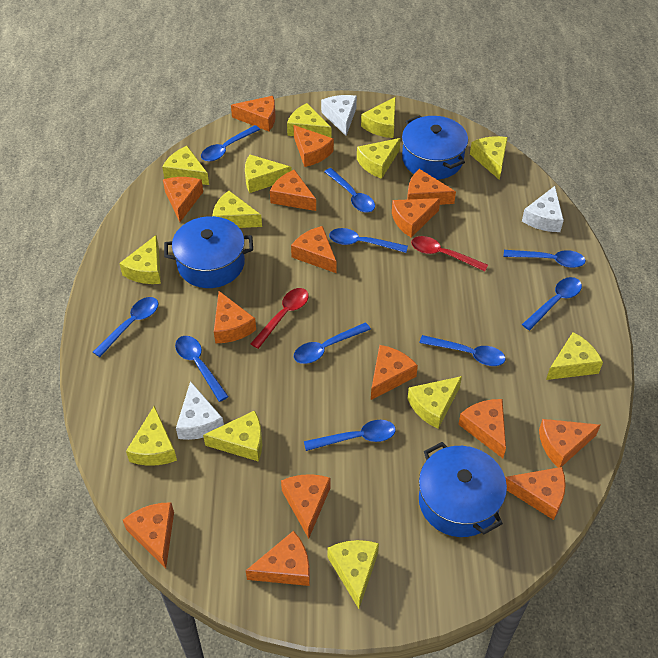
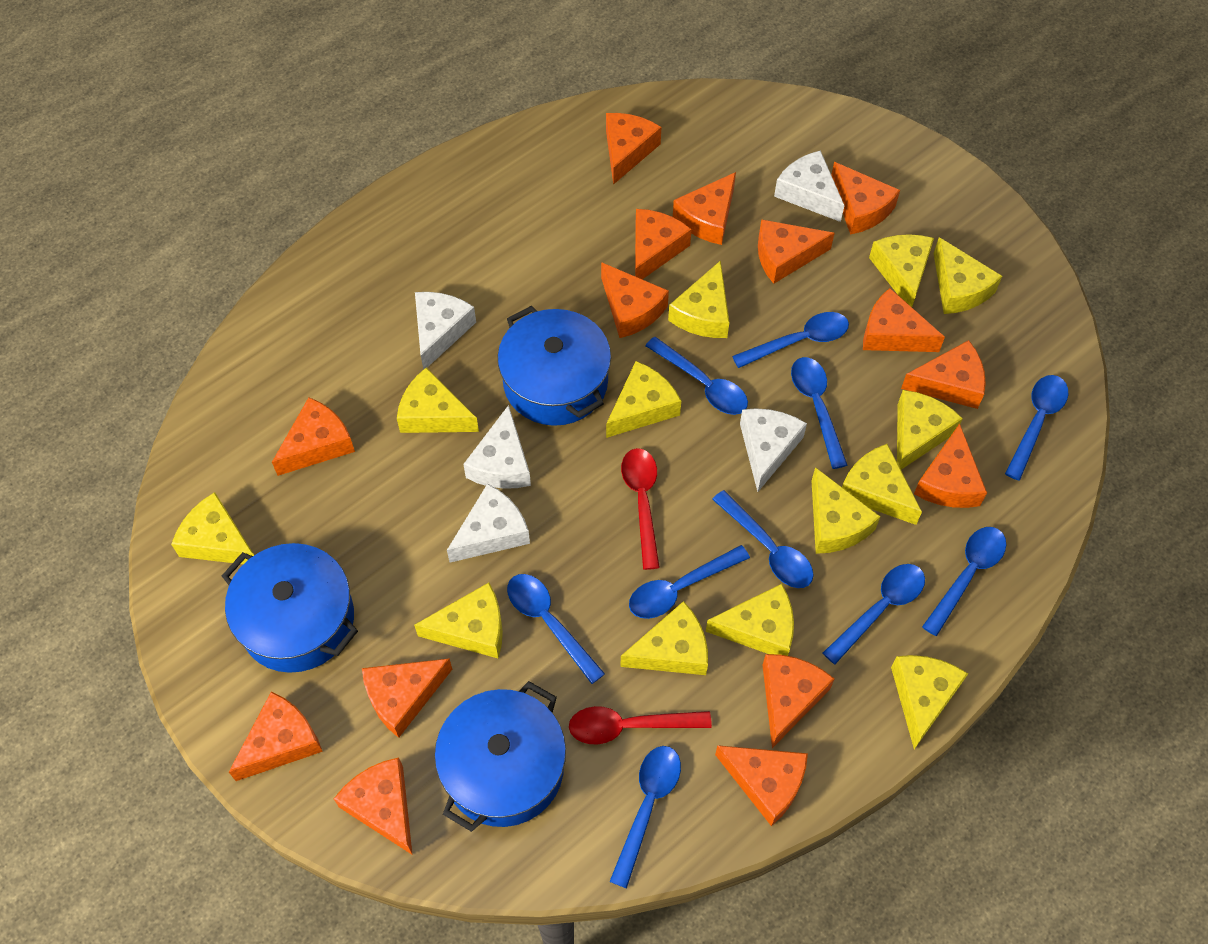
white cheese: [176,381,224,440] [321,95,357,136] [522,186,564,232] = 3 -> [415,292,476,370] [447,484,530,563] [463,405,531,489] [740,408,807,492] [774,150,845,222] = 5

